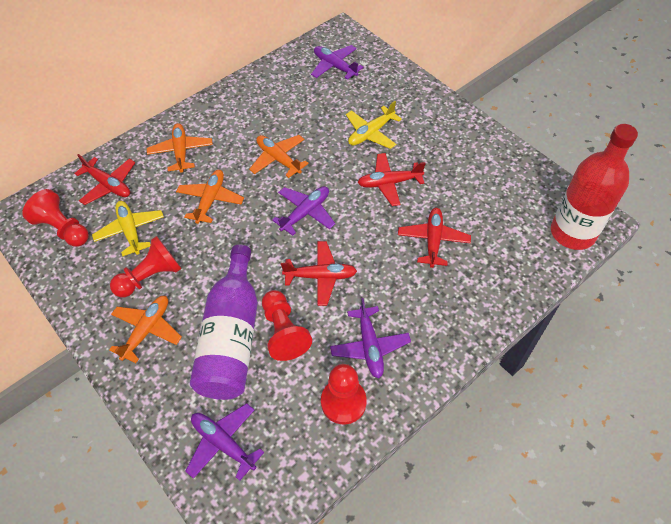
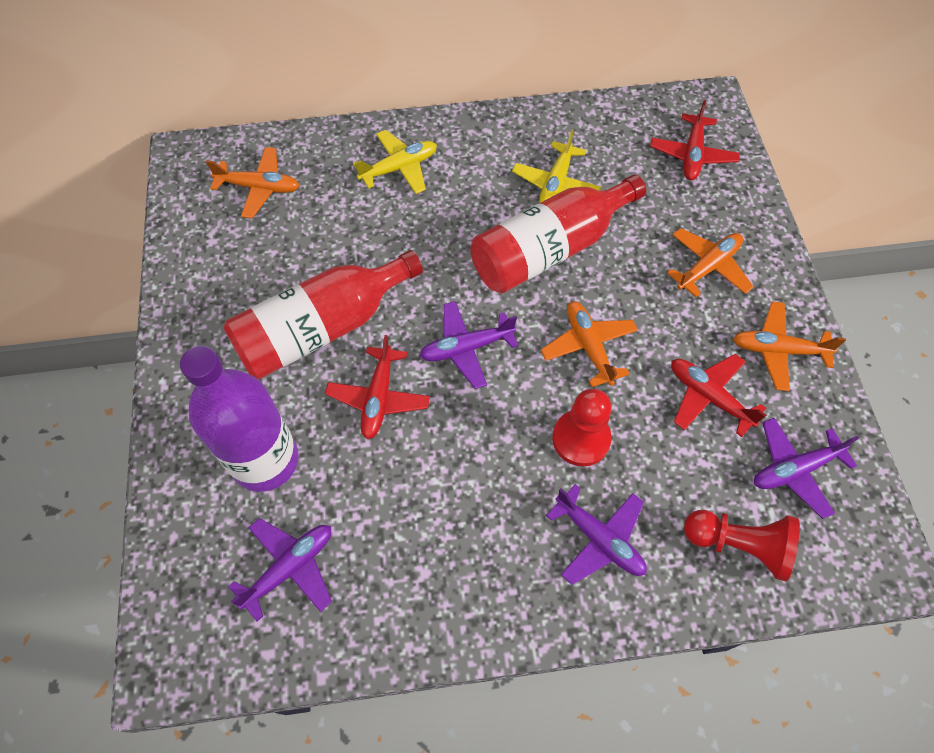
red bottle: [551,124,638,250] = 1 -> [223,250,423,380] [470,174,646,293] = 2
red pawn: [22,189,89,247] [110,236,181,297] [262,290,312,361] [321,364,367,424] = 4 -> [552,388,612,466] [684,510,800,582] = 2
red plane: [74,154,135,205] [281,241,357,306] [357,153,426,206] [398,208,471,268] = 4 -> [325,335,430,439] [650,100,740,180] [671,354,766,437] = 3

